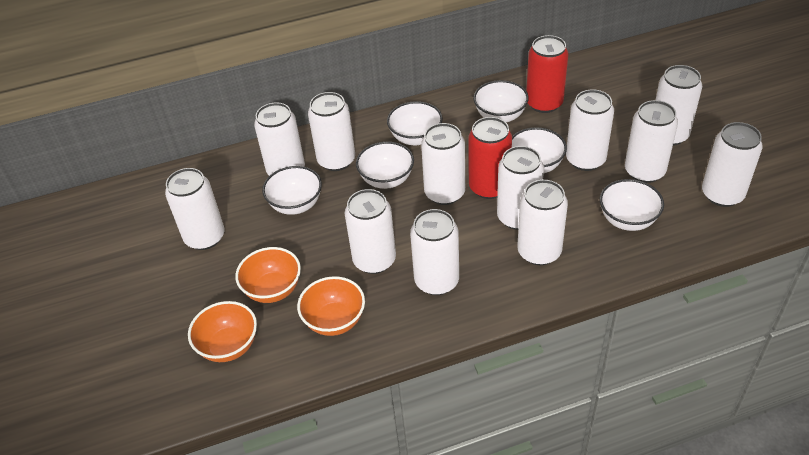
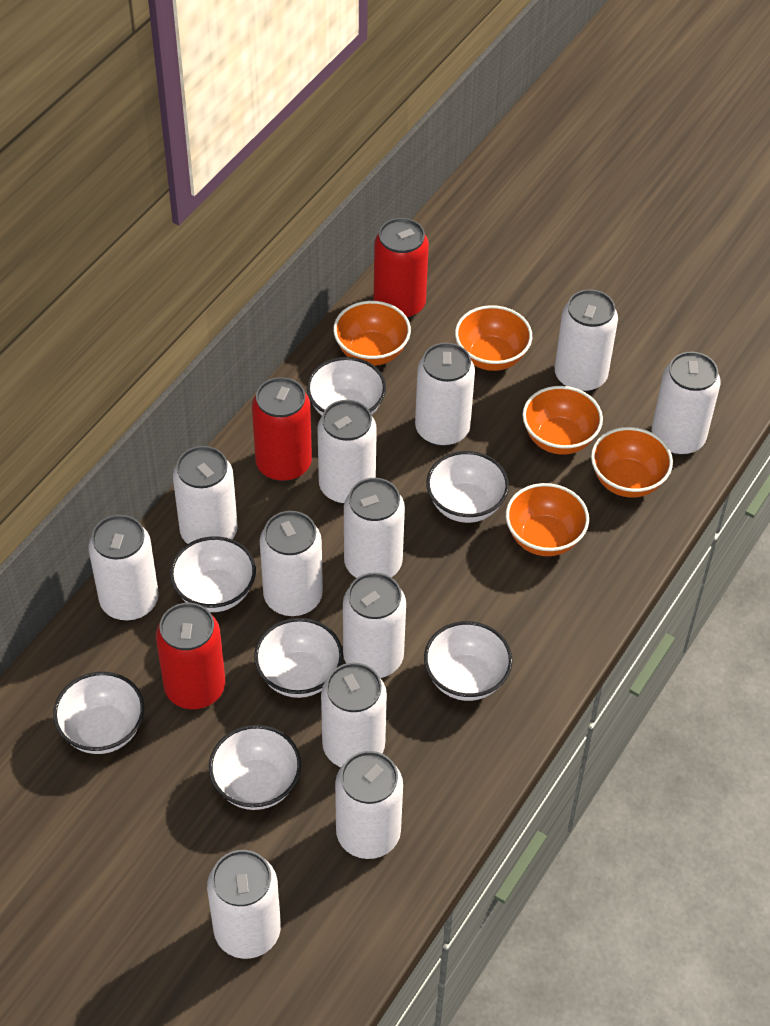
orange bowl: [188,301,257,362] [235,247,301,303] [297,276,365,336] = 3 -> [333,301,411,366] [455,305,532,371] [506,483,589,556] [523,386,603,455] [591,427,673,498] = 5
red can: [468,117,512,199] [526,35,569,113] = 2 -> [156,603,225,709] [252,377,312,482] [374,218,429,319] = 3
white bowl: [262,166,322,215] [356,142,414,189] [387,101,443,145] [473,80,529,122] [512,127,567,173] [600,179,664,231] = 6 -> [53,672,144,754] [170,536,256,612] [209,725,301,810] [254,618,343,698] [307,357,386,416] [424,621,513,701] [426,451,509,523] = 7

